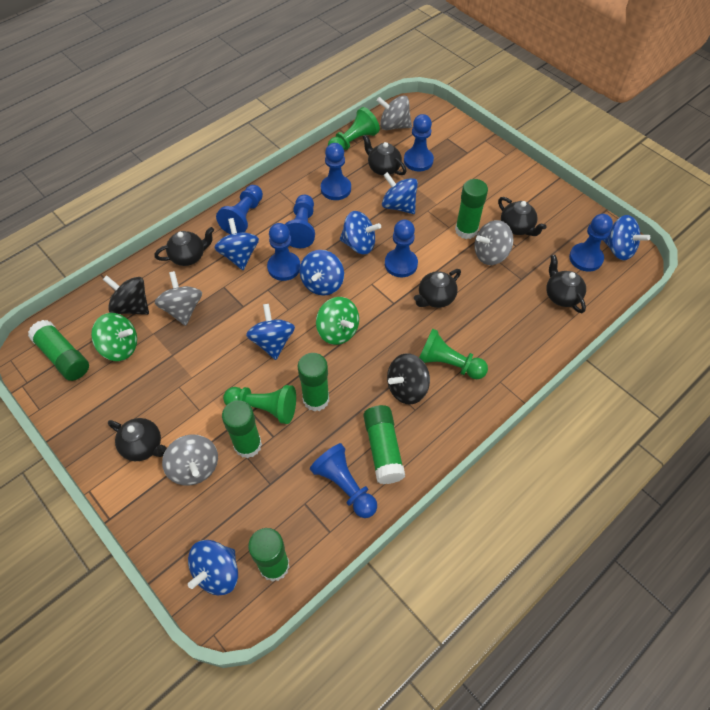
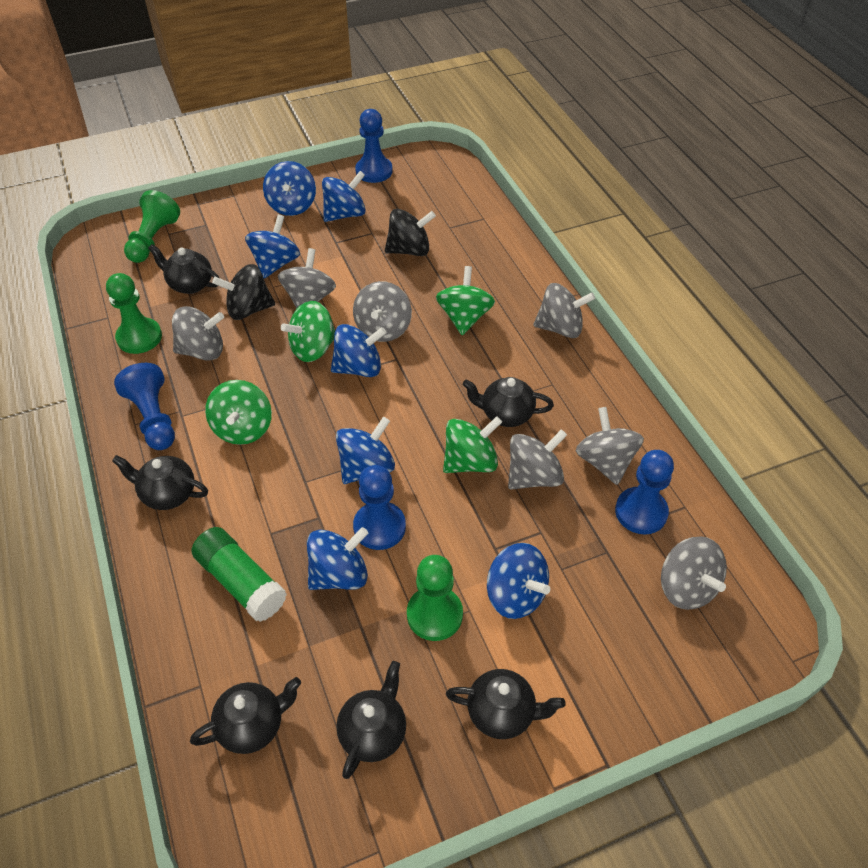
blue pawn: [216,185,263,234] [267,223,301,281] [285,195,315,248] [310,443,377,518] [321,143,351,200] [385,220,418,277] [404,114,434,171] [569,214,613,272] = 8 -> [114,363,175,450] [353,465,406,550] [355,109,393,183] [615,450,674,534] = 4
green glue stick: [28,320,89,381] [222,400,262,458] [248,528,290,582] [298,353,329,412] [364,405,405,484] [455,179,488,239] = 6 -> [192,527,287,622] = 1
green spinning top: [91,313,137,361] [316,297,359,345] = 2 -> [205,380,272,445] [281,301,335,362] [436,266,495,335] [443,416,502,473] = 4
grey spinning top: [155,271,202,326] [162,434,218,486] [377,95,412,130] [474,220,513,265] = 4 -> [172,306,224,360] [278,248,336,308] [353,281,412,342] [508,429,567,490] [533,283,595,338] [576,407,644,485] [661,536,727,610] = 7

